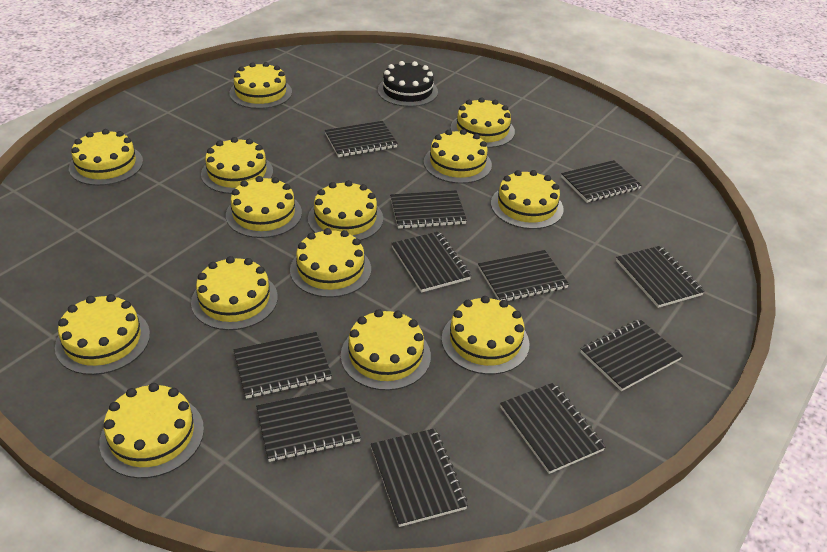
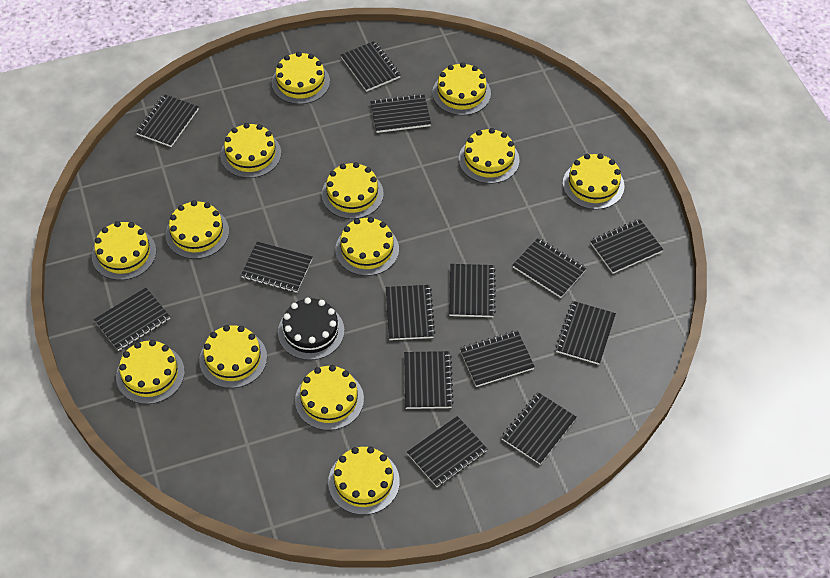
black notebook: [234,332,332,399] [256,387,361,462] [325,121,398,157] [371,428,468,527] [390,190,467,229] [391,231,471,293] [478,250,569,301] [500,382,606,474] [561,160,642,203] [580,319,683,391] [616,246,705,308] = 11 -> [94,288,170,351] [136,94,199,147] [241,241,312,293] [341,41,401,92] [370,93,431,133] [386,285,435,340] [404,351,454,409] [407,416,487,487] [449,264,496,317] [460,330,535,387] [501,392,577,465] [513,238,587,298] [556,301,616,365] [590,219,663,274] = 14
yellow cake: [55,294,150,375] [69,129,143,186] [99,383,204,478] [191,256,278,330] [201,137,273,194] [226,176,302,238] [230,62,292,109] [290,228,371,298] [308,180,383,241] [341,309,431,390] [424,129,492,184] [441,296,529,375] [451,97,515,148] [491,170,564,229] = 14 -> [92,221,156,280] [116,340,185,404] [165,200,229,259] [199,325,267,388] [220,123,281,178] [272,52,330,104] [295,365,364,430] [322,162,384,219] [328,446,400,515] [335,217,399,276] [432,62,491,115] [459,128,519,184] [563,153,625,209] = 13

